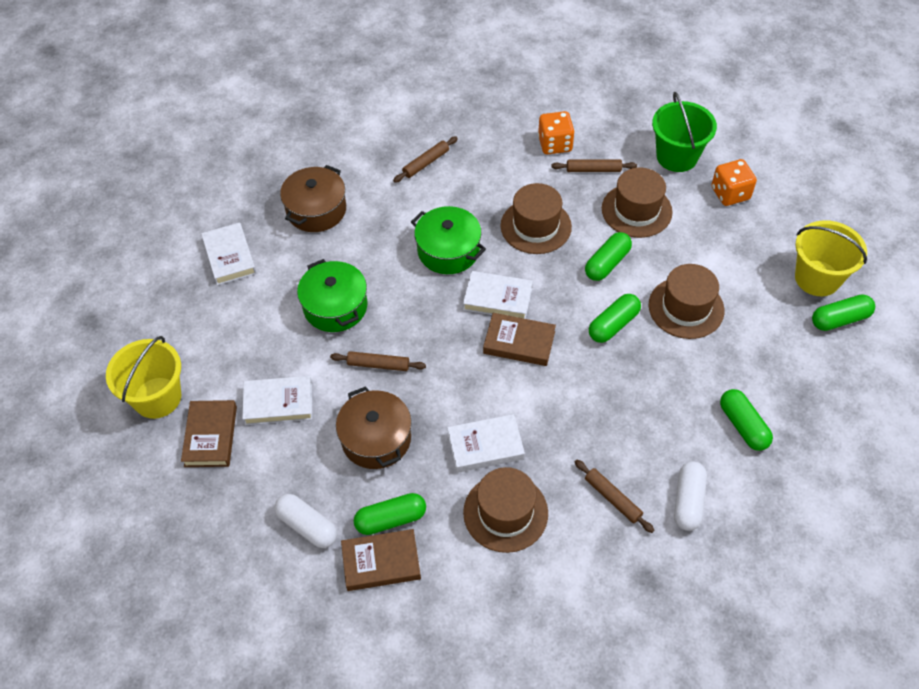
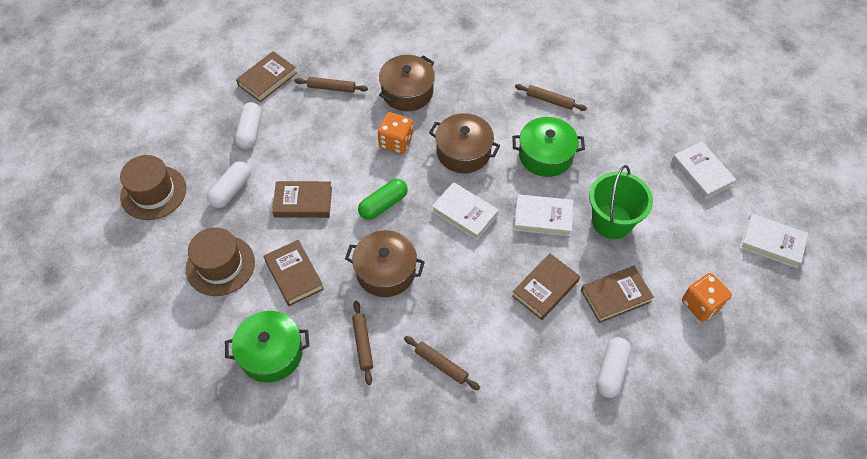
brown book: [181,400,237,467] [341,529,421,591] [483,313,556,366] = 3 -> [236,51,297,102] [264,240,324,306] [272,181,332,218] [512,253,580,320] [581,266,654,323] = 5
brown hat: [463,467,548,553] [501,183,572,254] [602,168,673,238] [649,264,724,339] = 4 -> [120,155,186,220] [186,227,255,296] = 2
brown pot: [280,165,346,232] [336,386,412,469] = 2 -> [345,230,425,297] [379,55,435,111] [429,113,500,173] = 3
green capsule: [354,493,426,535] [585,232,632,281] [589,294,641,343] [720,389,773,451] [812,294,875,331] = 5 -> [358,179,408,220] = 1
white capsule: [274,494,337,548] [674,461,707,531] = 2 -> [207,161,251,208] [235,102,262,150] [596,338,631,398] = 3
yellow bucket: [106,336,181,419] [795,220,867,296] = 2 -> none = 0

